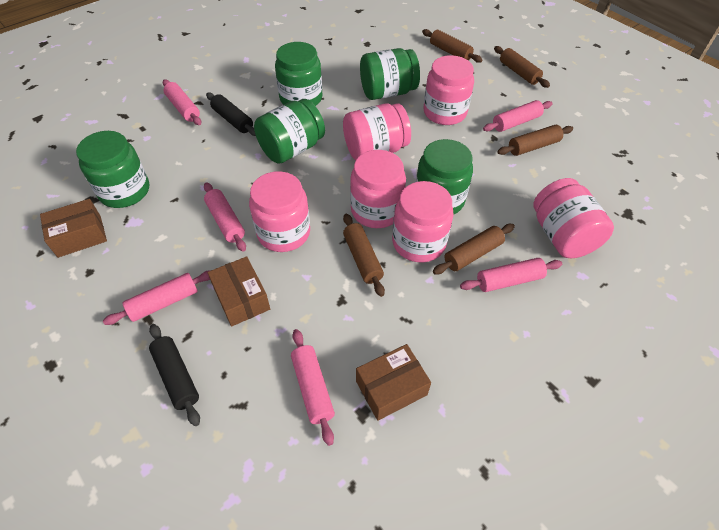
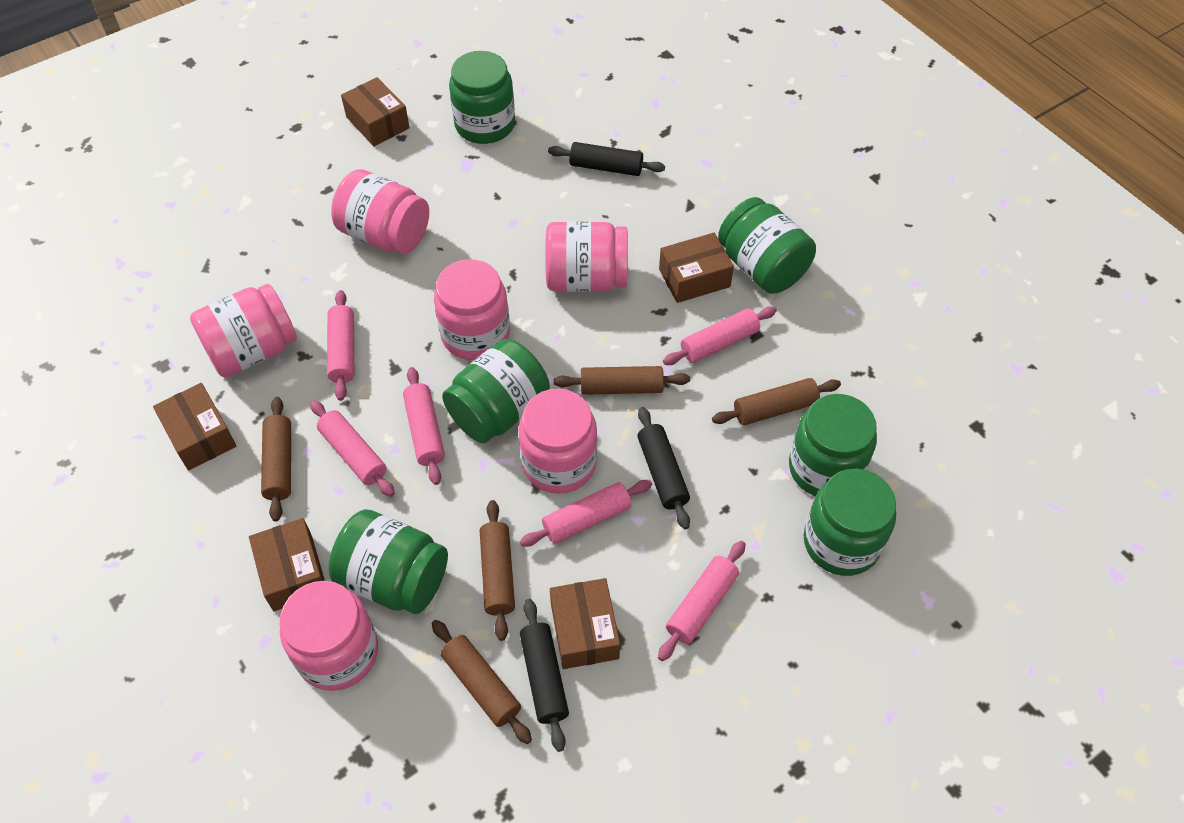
black rolling pin: [149,324,200,426] [206,92,256,136] = 2 -> [520,599,569,752] [548,142,665,176] [638,407,690,529] = 3
brown box: [40,199,107,258] [208,256,270,327] [356,344,431,421] = 3 -> [153,383,236,471] [249,518,325,611] [341,77,410,146] [550,578,620,669] [659,233,734,303] = 5
green jar: [76,131,149,208] [254,99,325,164] [275,42,322,106] [360,48,420,100] [416,139,473,214] = 5 -> [328,509,448,614] [442,339,550,443] [449,51,515,144] [718,197,816,294] [789,394,877,496] [804,468,896,576] = 6

